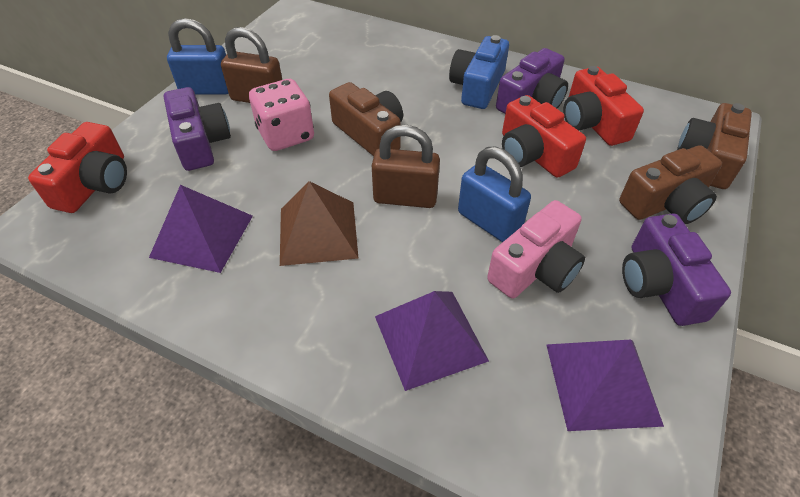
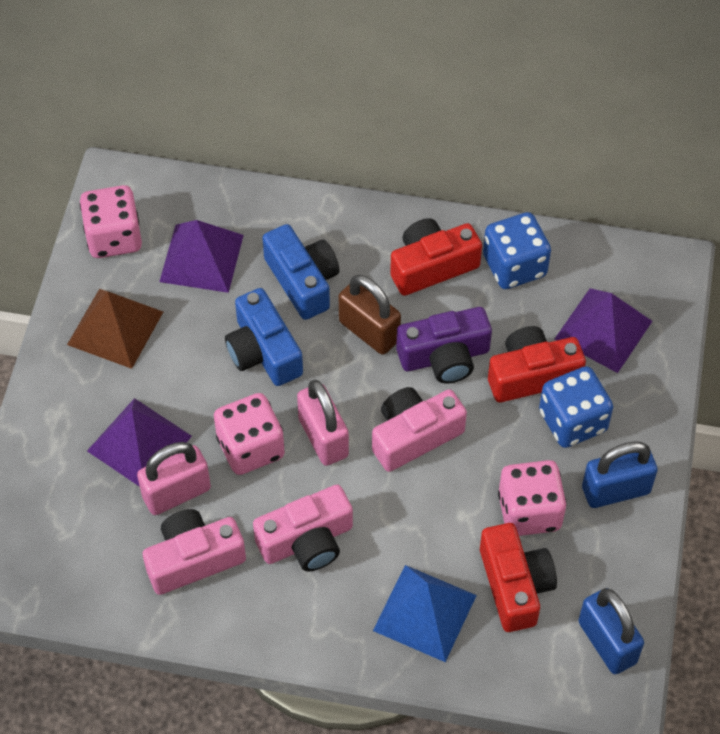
blue camera: [449,35,509,109] = 1 -> [225,288,303,386] [262,224,339,320] = 2
blue dice: none = 0 -> [483,212,551,289] [539,366,613,448] = 2
blue pyramid: none = 0 -> [373,565,477,662] = 1
brown camera: [329,82,403,156] [619,145,722,224] [677,103,752,189] = 3 -> none = 0
brown padlock: [221,27,282,103] [372,125,440,208] = 2 -> [339,275,401,355] = 1
pink camera: [487,200,585,298] = 1 -> [143,509,246,595] [253,484,353,572] [372,387,467,472] = 3
pink dice: [249,79,314,151] = 1 -> [80,185,142,258] [214,393,285,475] [498,460,567,536] = 3
pink padlock: none = 0 -> [137,442,211,515] [297,380,349,466] = 2
purple camera: [164,87,231,171] [496,48,568,114] [622,213,731,326] = 3 -> [396,307,492,384] = 1

